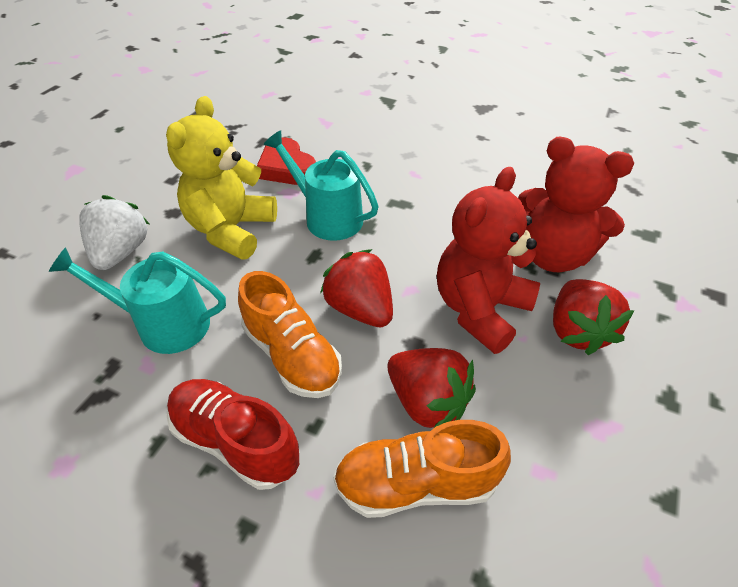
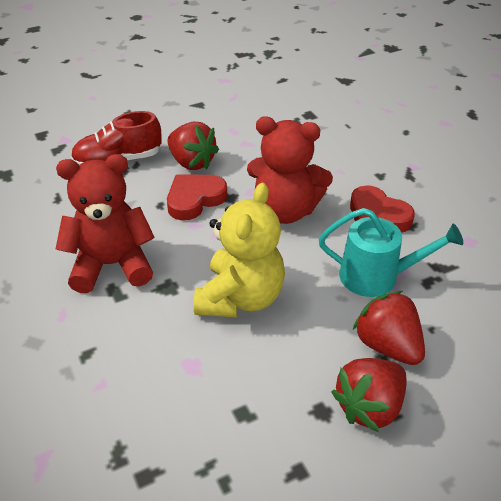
orange shoe: [238,271,342,398] [333,420,511,518] = 2 -> none = 0
red heart: [257,138,316,185] = 1 -> [167,175,227,221] [350,185,415,233] = 2
turquoise watering can: [49,247,226,354] [264,130,379,241] = 2 -> [319,208,463,297] = 1
white strawberry: [79,195,149,270] = 1 -> none = 0

